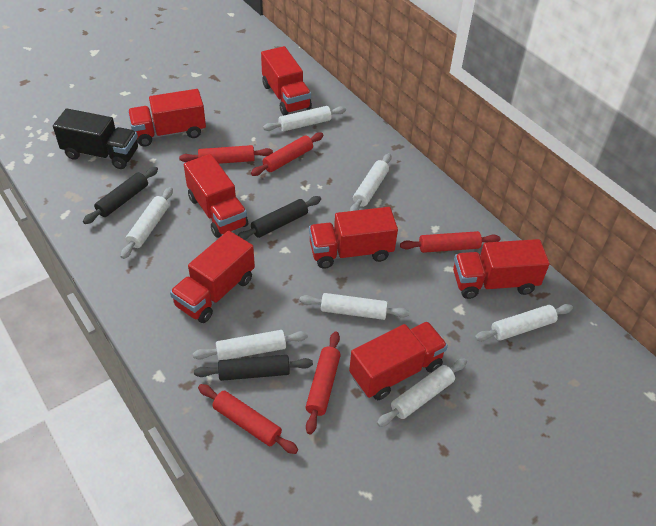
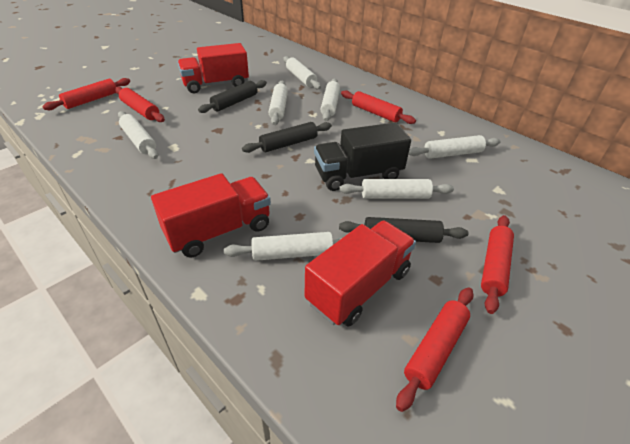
red truck: [128,89,206,146] [170,231,255,323] [184,154,248,238] [261,46,312,115] [309,207,398,269] [349,321,448,400] [453,239,550,299] = 7 -> [151,173,271,257] [178,43,249,93] [305,221,416,327] = 3

